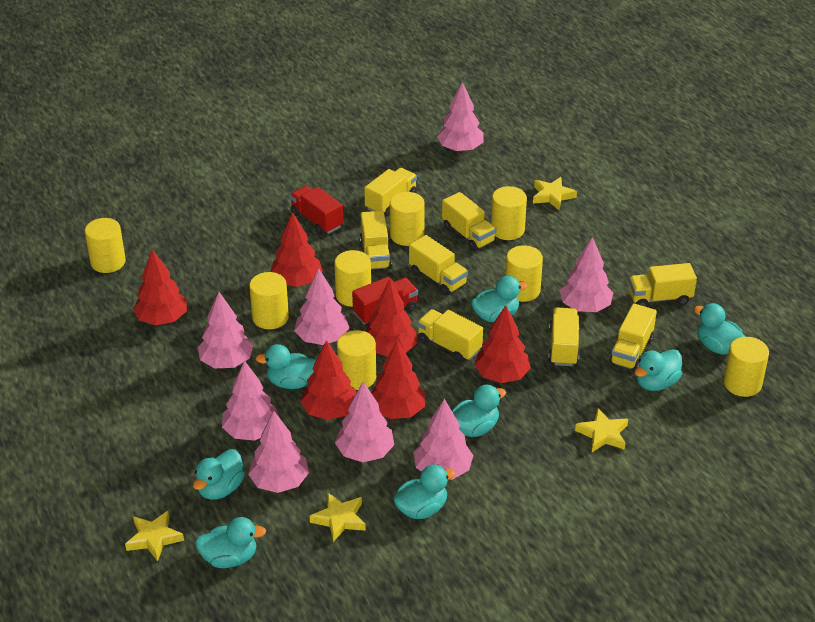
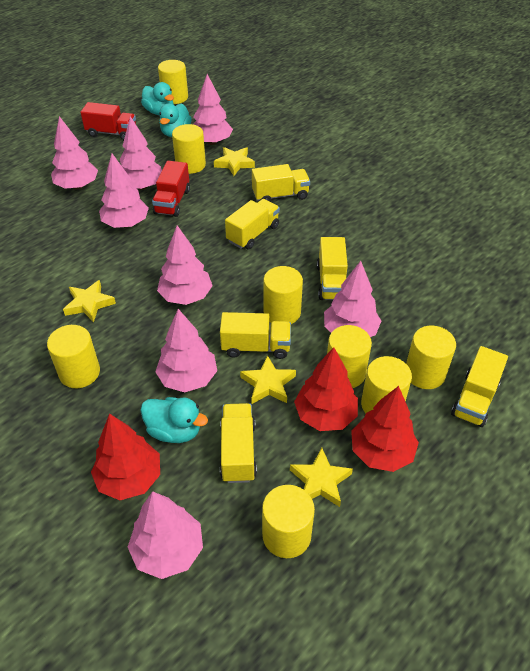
red tree: [133,249,187,325] [270,212,323,287] [300,340,356,420] [365,279,417,356] [371,340,426,419] [474,305,531,383] = 6 -> [91,413,160,500] [294,347,358,431] [351,386,419,472] = 3
turquoise duck: [193,449,245,500] [195,517,266,568] [255,344,316,389] [393,464,456,519] [452,385,506,437] [471,276,528,322] [635,349,682,391] [694,303,745,355] = 8 -> [140,397,208,443] [141,82,174,115] [159,103,192,137] = 3
yellow truck: [360,211,392,269] [364,168,417,216] [409,235,468,296] [417,309,483,363] [442,192,496,251] [548,308,579,366] [609,303,657,371] [629,263,697,307] = 8 -> [220,312,291,359] [220,403,257,483] [225,199,280,249] [252,164,310,202] [317,237,348,300] [451,346,508,427] = 6

